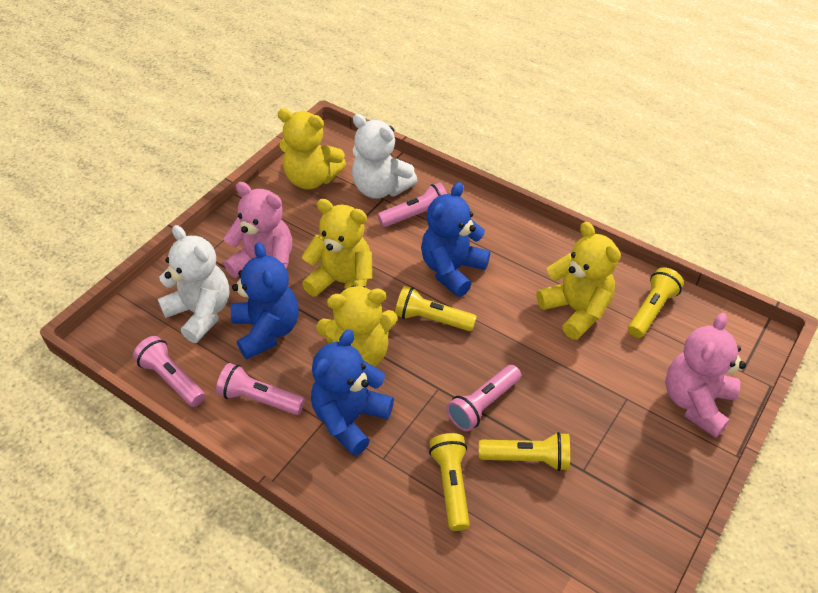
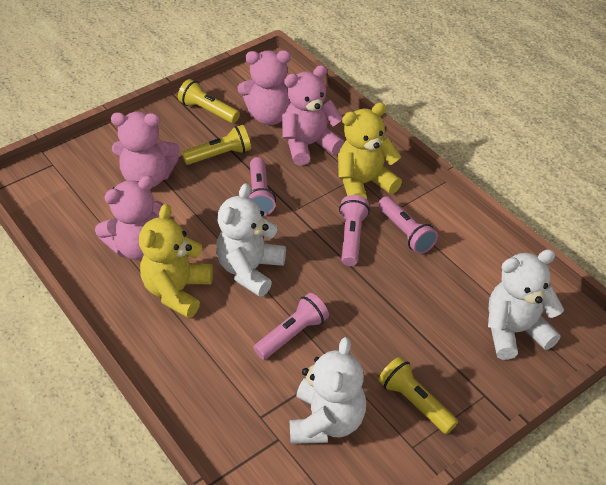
blue teddy bear: [231,242,299,360] [311,329,394,456] [421,182,490,297] = 3 -> none = 0
pink teddy bear: [223,182,292,278] [665,313,746,438] = 2 -> [95,175,163,261] [111,112,180,188] [238,50,291,125] [282,65,344,166] = 4
white teddy bear: [158,225,230,343] [352,114,418,199] = 2 -> [216,183,286,297] [290,337,366,444] [488,249,564,360] = 3
yellow flashlight: [395,286,477,331] [429,433,470,531] [479,432,570,471] [628,267,684,338] = 4 -> [178,79,240,123] [181,125,251,165] [378,357,458,434] = 3
yellow teddy bear: [278,108,346,190] [302,199,372,297] [316,285,397,367] [537,222,621,340] = 4 -> [139,204,213,318] [338,102,402,199] = 2

